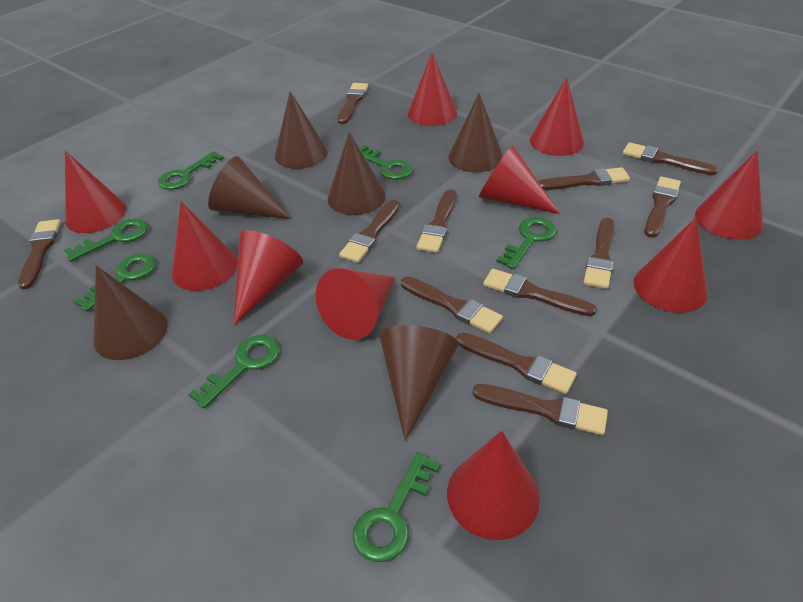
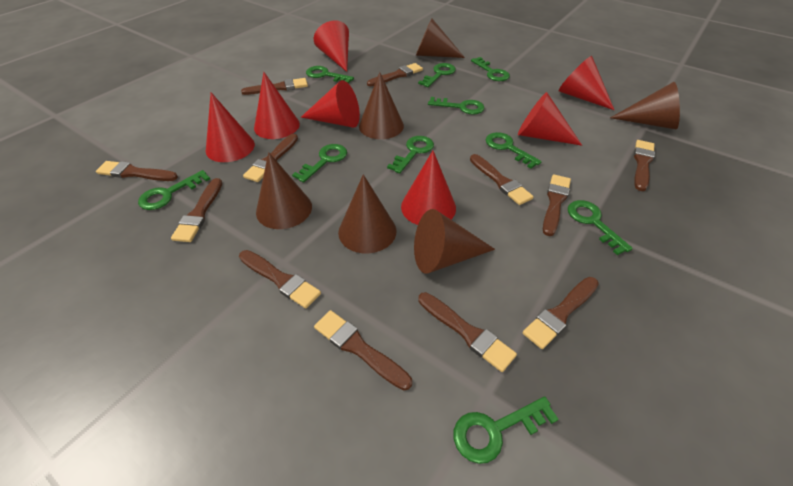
green key: [64,218,148,262] [73,253,155,312] [158,151,224,190] [188,335,279,409] [353,452,440,562] [359,145,413,180] [496,217,556,269] = 7 -> [138,170,210,210] [292,144,347,183] [306,66,354,83] [387,136,434,173] [418,63,456,87] [428,97,484,115] [453,397,559,464] [471,57,510,81] [486,132,542,169] [568,200,633,255] = 10
red cone: [65,151,126,233] [172,202,238,291] [234,230,303,325] [316,268,395,340] [408,53,457,126] [447,431,540,540] [479,145,560,214] [530,77,584,156] [634,217,708,313] [695,150,763,240] = 10 -> [206,92,255,162] [254,72,300,139] [301,80,360,128] [314,20,349,72] [401,151,456,225] [518,92,582,146] [558,56,614,110] = 7

